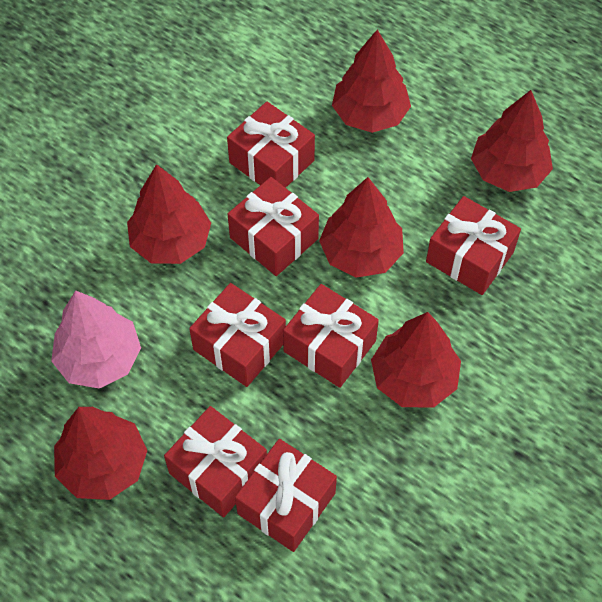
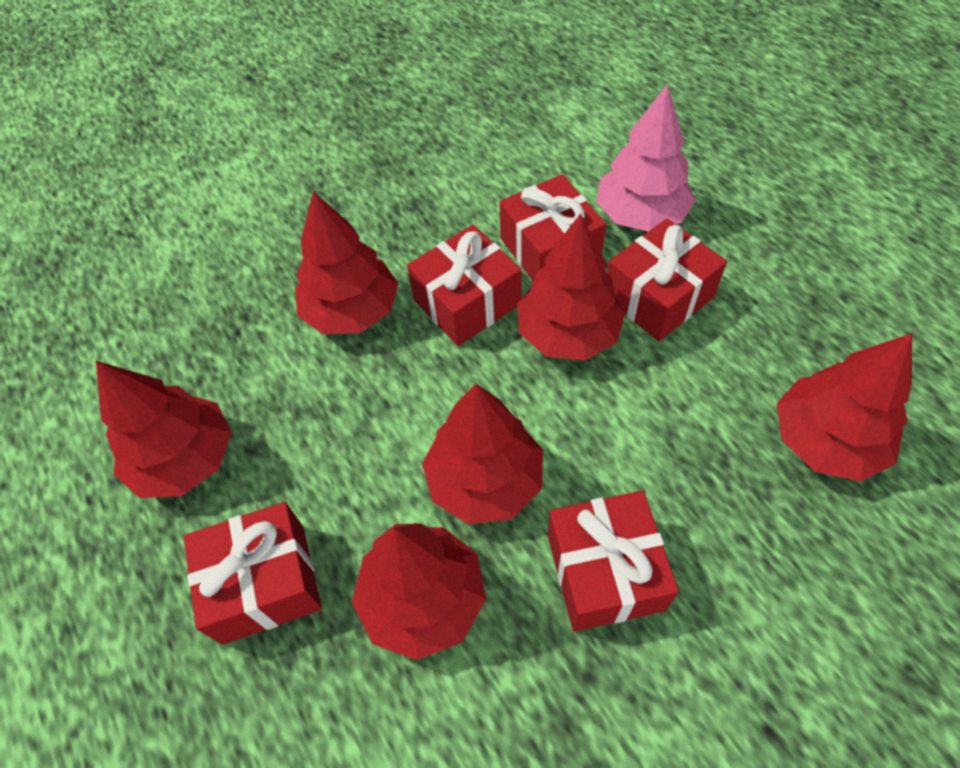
red gift: [164,406,267,517] [189,283,286,387] [227,102,315,188] [227,177,319,276] [235,439,337,552] [283,284,379,388] [426,196,521,295] = 7 -> [184,502,322,645] [407,225,522,346] [499,174,606,281] [548,491,679,631] [607,219,727,341] = 5

